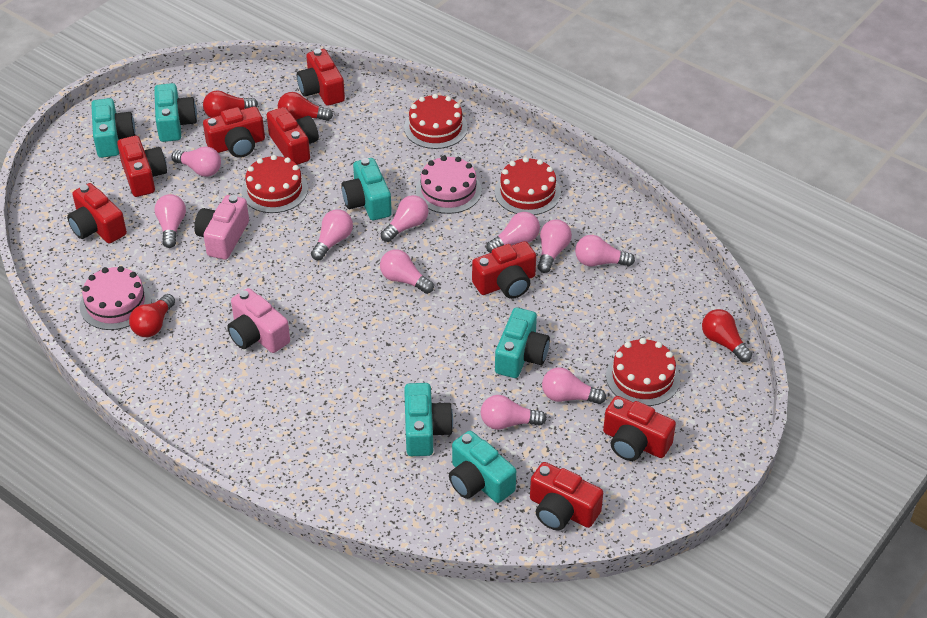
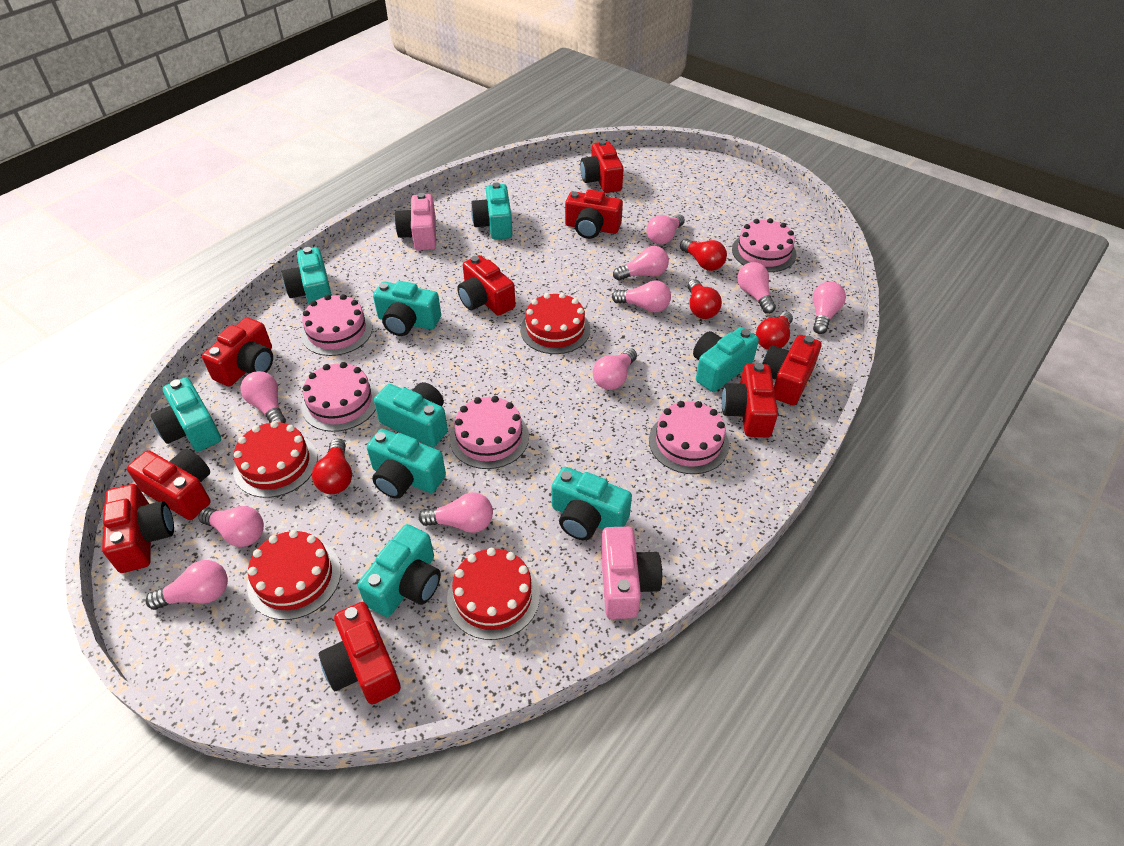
pink cake: [80,266,152,330] [415,156,482,214] = 2 -> [301,294,373,356] [301,362,378,432] [450,396,529,469] [649,401,729,474] [732,218,797,272] = 5
red camera: [67,183,127,243] [117,136,167,197] [203,107,265,158] [267,107,319,165] [297,49,345,106] [472,241,536,299] [530,462,603,530] [603,396,676,461] = 8 -> [102,484,174,573] [127,449,211,520] [202,317,273,386] [319,602,401,704] [457,255,516,316] [565,189,623,239] [580,140,624,193] [722,363,778,437] [762,335,822,406] = 9
turquoise camera: [91,98,135,158] [154,83,197,142] [341,158,392,220] [404,383,453,456] [449,431,516,503] [495,308,550,378] = 6 -> [151,377,221,451] [282,247,332,305] [358,524,441,617] [367,429,446,499] [373,281,441,336] [374,382,448,447] [471,183,513,240] [551,467,632,540] [693,327,759,392] = 9

